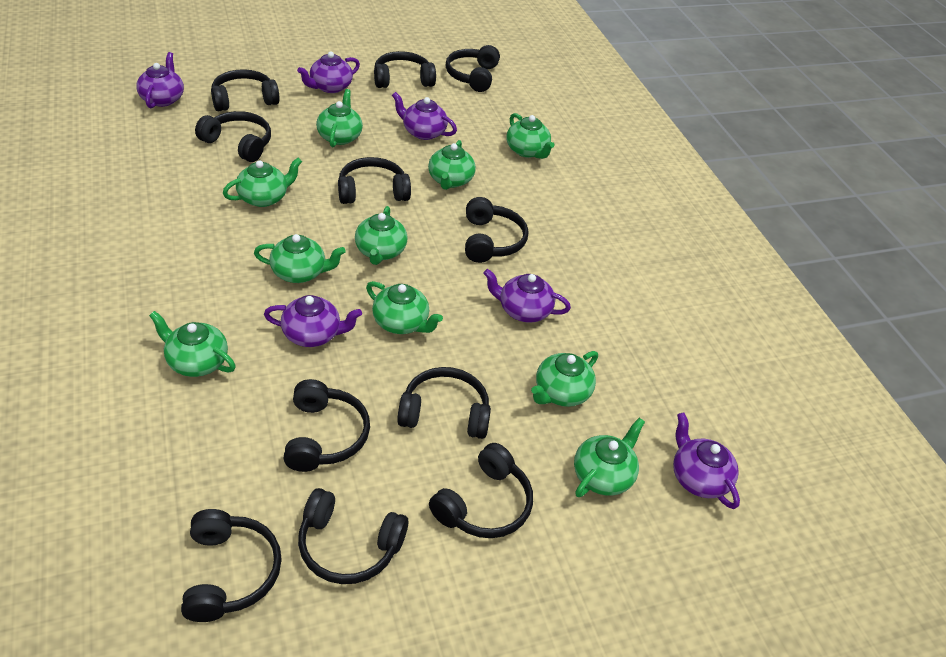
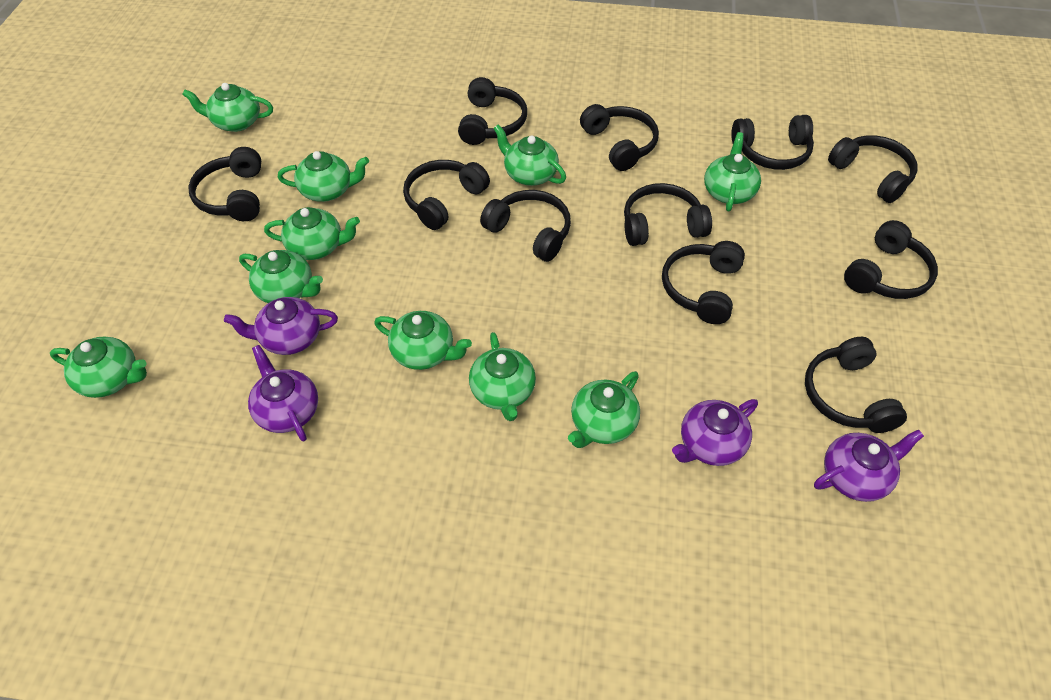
purple teapot: [136,52,184,108] [264,295,362,347] [297,51,360,93] [392,92,457,140] [483,269,571,323] [673,412,740,509] = 6 -> [224,297,338,355] [248,345,318,441] [672,399,758,466] [814,429,924,502] = 4

